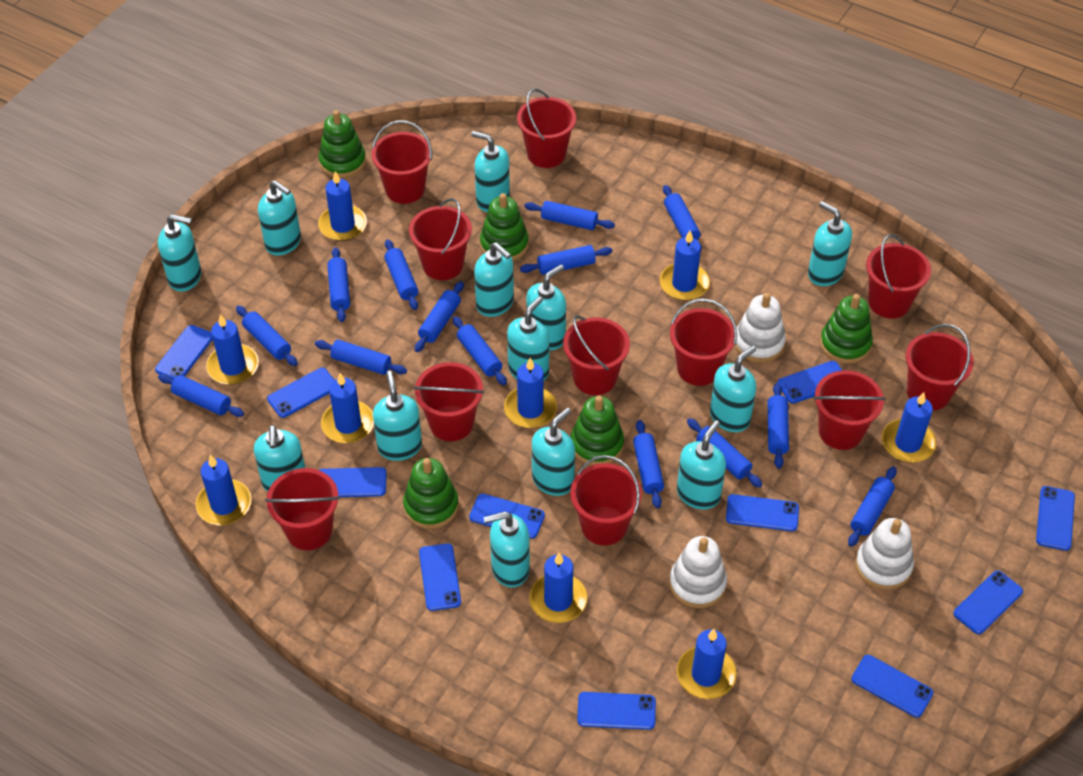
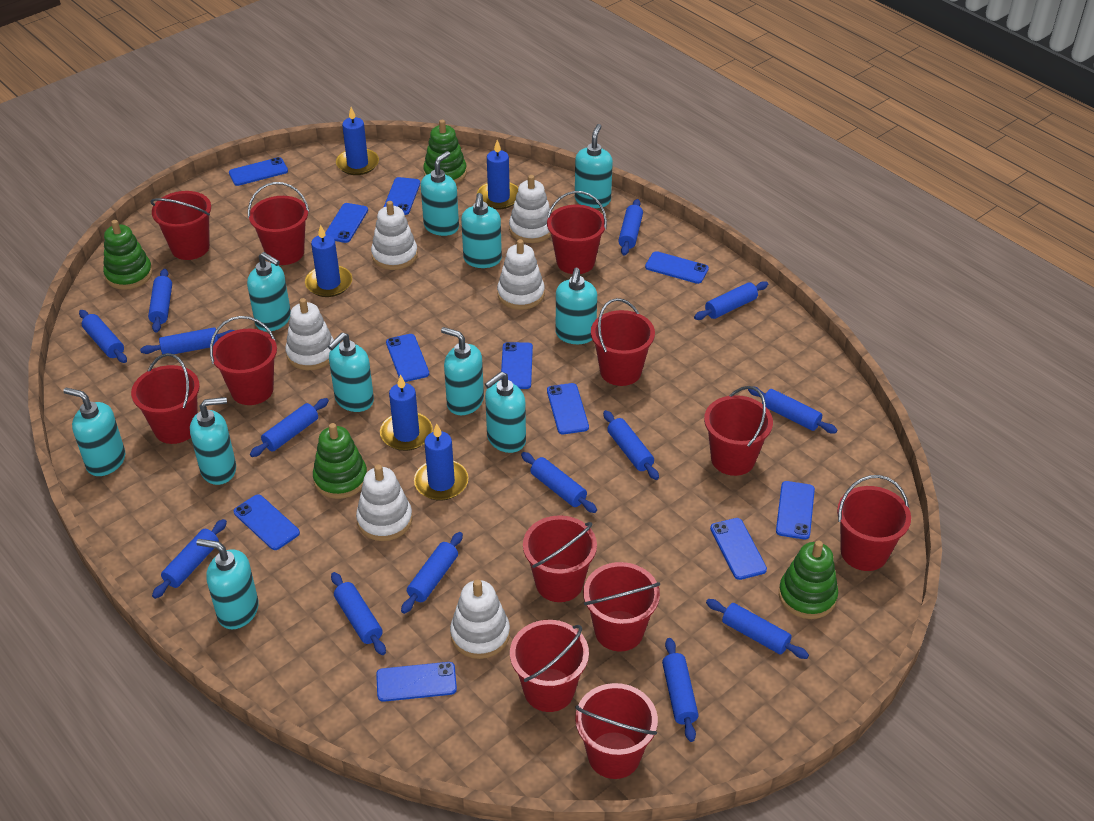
blue candle: [196,455,252,525] [206,314,259,385] [318,171,367,241] [321,373,374,443] [504,358,557,428] [529,553,587,623] [660,231,710,301] [677,629,737,699] [882,392,936,463] = 9 -> [305,224,352,297] [336,107,379,175] [380,374,433,451] [414,423,469,501] [477,140,518,209] = 5
green stacking toy: [319,110,366,178] [403,458,459,529] [480,193,529,261] [571,396,624,465] [820,294,873,364] = 5 -> [103,220,153,290] [313,423,367,499] [423,120,467,184] [779,540,838,619] = 4
red bucket: [265,468,340,550] [371,120,432,204] [409,198,472,280] [414,362,484,441] [517,88,576,168] [563,315,630,395] [570,455,642,545] [670,298,737,386] [814,370,886,450] [866,234,931,319] [906,324,974,410] = 11 -> [131,353,200,444] [151,191,211,260] [210,316,277,405] [248,182,309,265] [510,620,589,712] [523,515,597,602] [547,191,607,274] [575,683,658,779] [583,562,660,651] [591,298,655,386] [704,386,773,476] [837,475,911,571] = 12
turquoise soap dispenser: [158,214,201,291] [254,425,305,492] [258,180,301,256] [373,371,422,461] [471,131,510,212] [474,242,514,317] [483,511,530,587] [507,296,549,380] [526,264,566,350] [532,408,575,496] [677,420,726,509] [710,346,756,432] [808,201,852,286] = 13 -> [63,388,125,476] [190,397,236,485] [196,539,259,629] [247,252,291,332] [328,332,374,412] [421,151,459,236] [441,327,484,415] [461,193,502,268] [485,372,526,453] [556,268,597,344] [575,124,613,208] = 11
white stacking toy: [669,536,727,608] [734,293,786,363] [855,518,914,590] = 3 -> [285,298,334,370] [356,464,413,541] [371,201,418,270] [450,579,510,659] [497,239,545,310] [509,175,552,243] = 6

